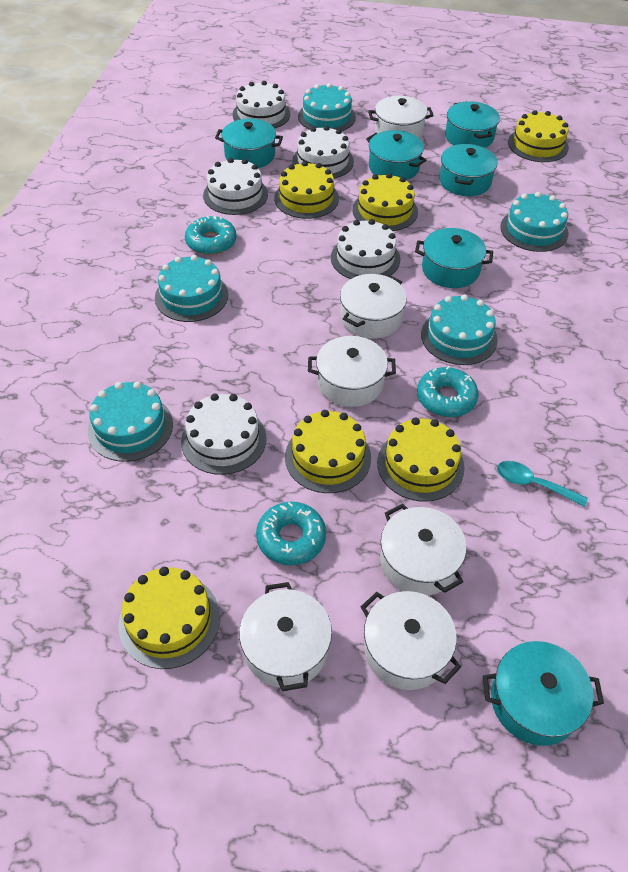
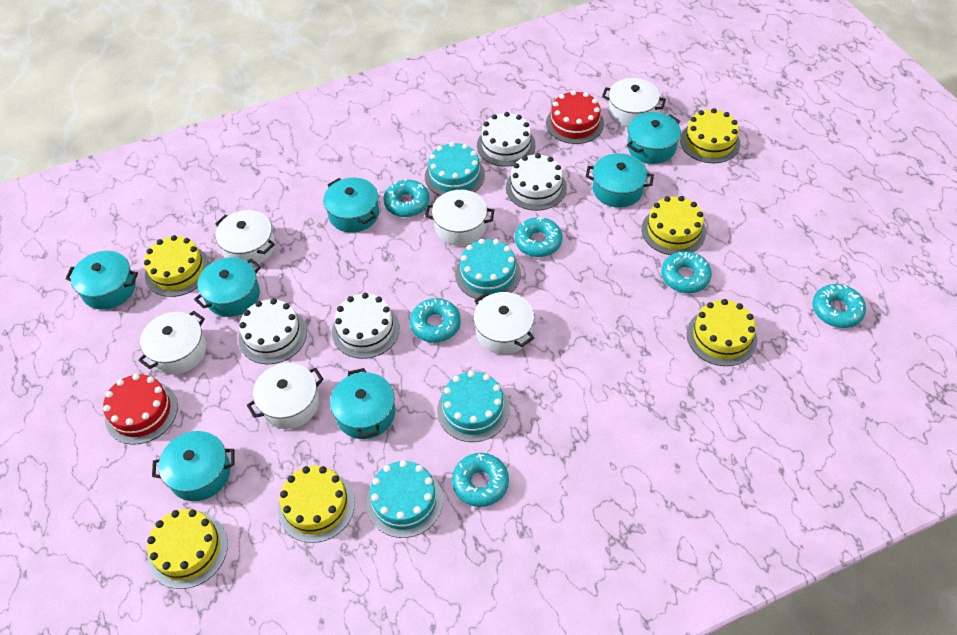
red cake: none = 0 -> [103,374,178,445] [546,90,604,144] = 2
turquoise cake: [88,382,173,462] [155,255,228,322] [298,83,356,131] [421,294,498,365] [501,192,568,252] = 5 -> [366,460,443,538] [425,142,485,196] [437,371,510,442] [456,239,521,300] = 4
turquoise donut: [185,216,236,255] [256,502,326,565] [417,366,478,417] = 3 -> [383,179,430,217] [410,298,461,343] [452,453,509,507] [515,217,562,257] [661,251,712,293] [812,284,866,328] = 6
turquoise pot: [215,119,283,168] [366,130,427,180] [415,228,493,288] [439,144,497,196] [445,101,500,148] [483,641,604,746] = 6 -> [65,251,138,310] [152,431,235,501] [194,257,261,317] [323,178,379,233] [330,368,395,439] [586,153,654,208] [627,112,681,164] = 7
turquoise spoon: [497,461,588,507] = 1 -> none = 0
white cake: [181,393,267,475] [203,158,268,215] [232,81,290,129] [292,126,354,179] [331,219,400,279] = 5 -> [239,298,307,364] [332,293,400,359] [477,112,536,167] [506,153,567,211] = 4

